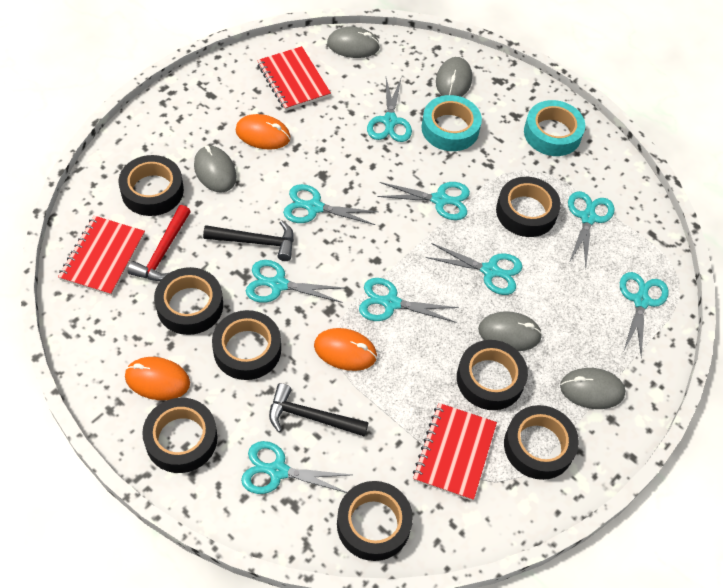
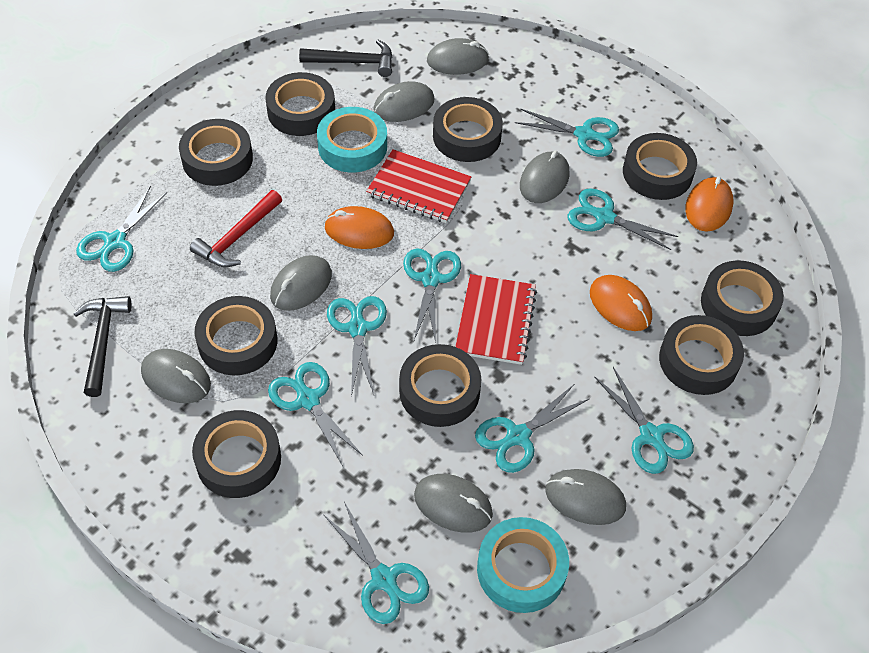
black tape: [119,155,184,216] [142,398,217,473] [154,267,223,335] [212,310,281,380] [337,481,413,561] [457,340,528,410] [496,177,561,237] [504,405,579,480] = 8 -> [179,119,253,186] [192,410,281,498] [195,296,277,375] [265,72,335,136] [399,344,481,427] [433,97,503,162] [623,133,697,200] [659,315,744,395] [701,260,784,336] = 9
grey mouse: [194,145,237,193] [327,27,380,58] [436,57,472,97] [478,311,542,351] [560,368,626,409] = 5 -> [141,349,211,403] [270,255,332,311] [373,81,435,122] [414,474,493,533] [427,38,489,75] [520,151,570,203] [545,469,626,525] = 7
red notebook: [58,216,145,296] [257,46,331,111] [413,403,497,501] = 3 -> [366,149,471,223] [455,274,537,365] = 2

